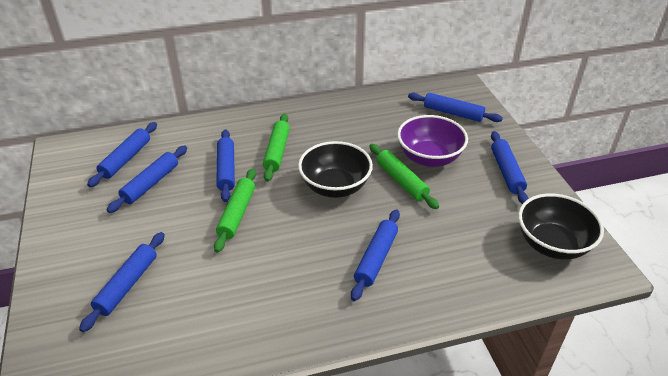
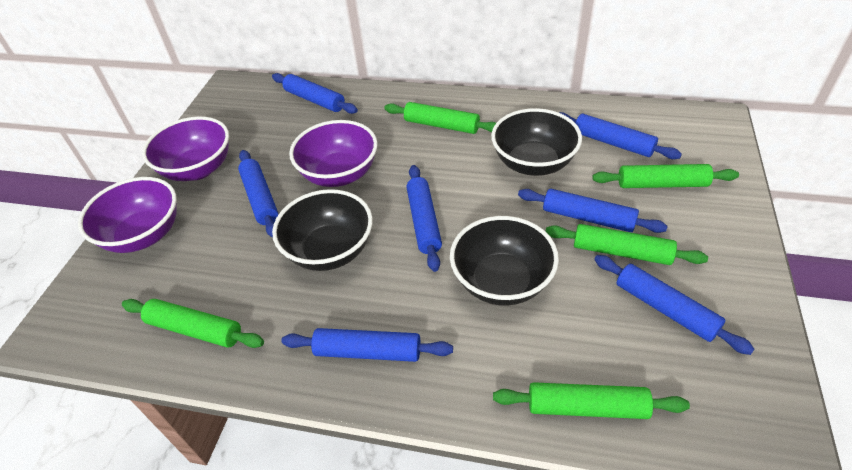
black bowl: [298,141,373,198] [518,194,604,260] = 2 -> [272,189,373,271] [450,216,559,306] [491,108,582,176] = 3
green rolling pin: [214,168,256,253] [263,113,290,182] [369,144,439,209] = 3 -> [122,299,264,348] [384,102,496,134] [493,382,690,419] [545,224,708,265] [592,164,739,188] = 5
purple bowl: [397,115,468,167] = 1 -> [78,177,177,253] [142,116,229,181] [289,120,378,187] = 3

